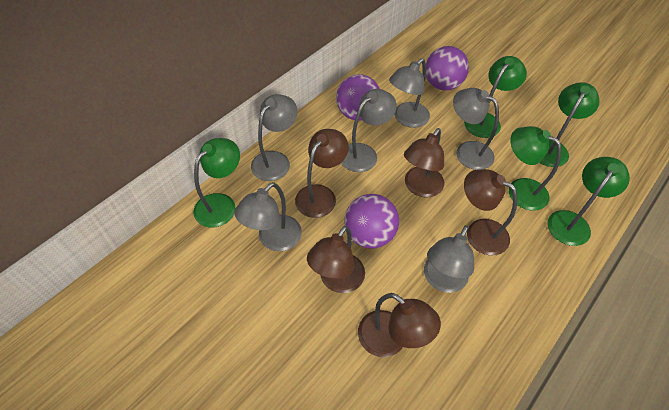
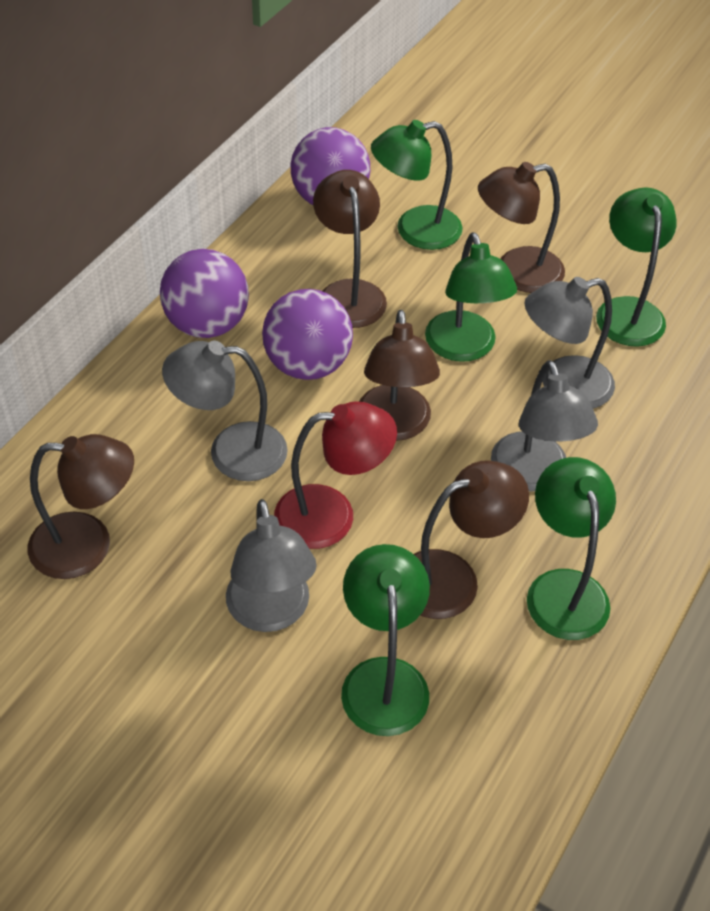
grey lamp: [234,182,302,251] [251,94,298,181] [341,89,397,172] [389,58,430,128] [424,225,474,293] [453,88,499,170] = 6 -> [162,341,288,481] [226,499,317,632] [491,360,598,492] [525,277,615,409] = 4
red lamp: none = 0 -> [274,401,397,549] = 1

